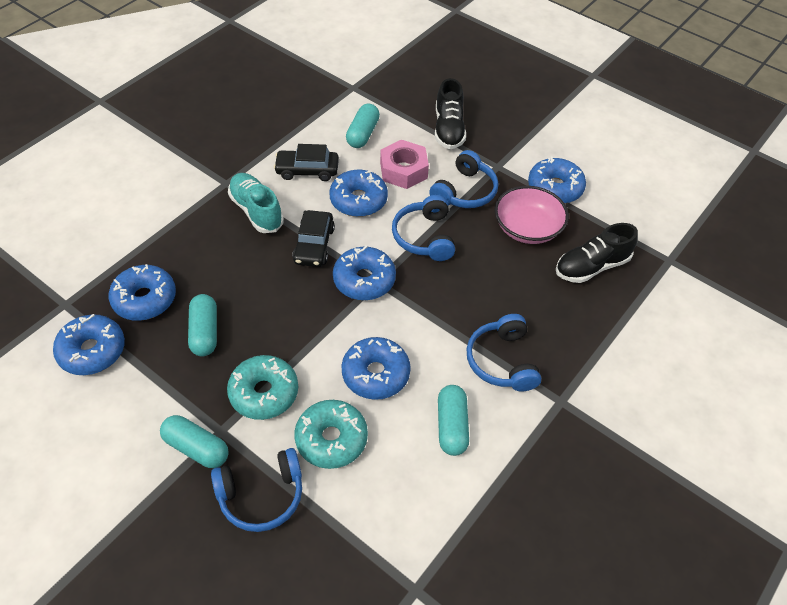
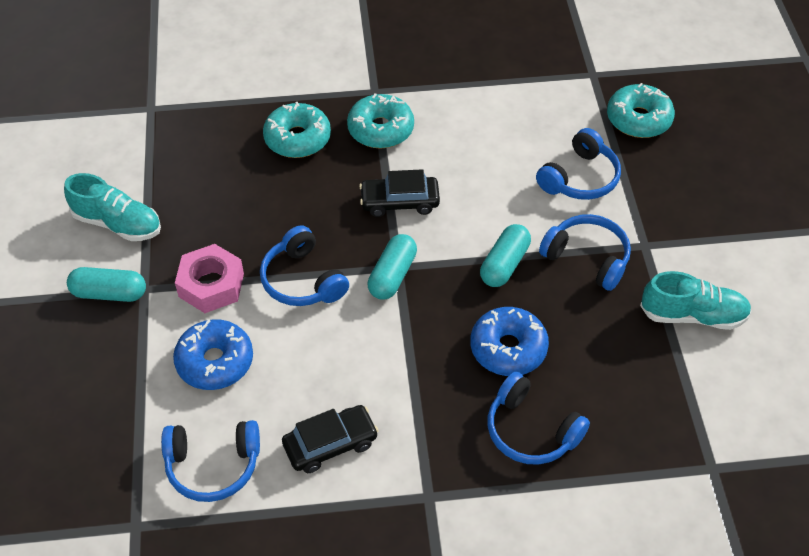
black shoe: [435,78,466,149] [556,223,638,283] = 2 -> none = 0
blue donut: [53,314,125,375] [109,264,176,321] [329,170,388,217] [333,246,396,300] [341,337,411,400] [528,157,586,203] = 6 -> [173,319,253,390] [470,307,549,376] = 2
blue headphones: [211,448,302,532] [392,195,455,261] [429,150,498,208] [467,314,541,391] = 4 -> [161,420,260,502] [260,225,349,306] [488,372,590,465] [536,128,621,200] [539,214,631,291] = 5
pink bowl: [495,186,569,244] = 1 -> none = 0
turquoise capsule: [160,415,229,468] [188,294,217,356] [346,103,380,148] [438,385,469,456] = 4 -> [67,267,146,302] [368,234,417,300] [480,224,531,287] = 3
turquoise donut: [227,355,298,420] [294,400,368,469] = 2 -> [263,102,331,158] [347,93,414,149] [607,83,675,138] = 3
turquoise shoe: [228,173,284,233] = 1 -> [64,173,161,241] [640,271,752,330] = 2

